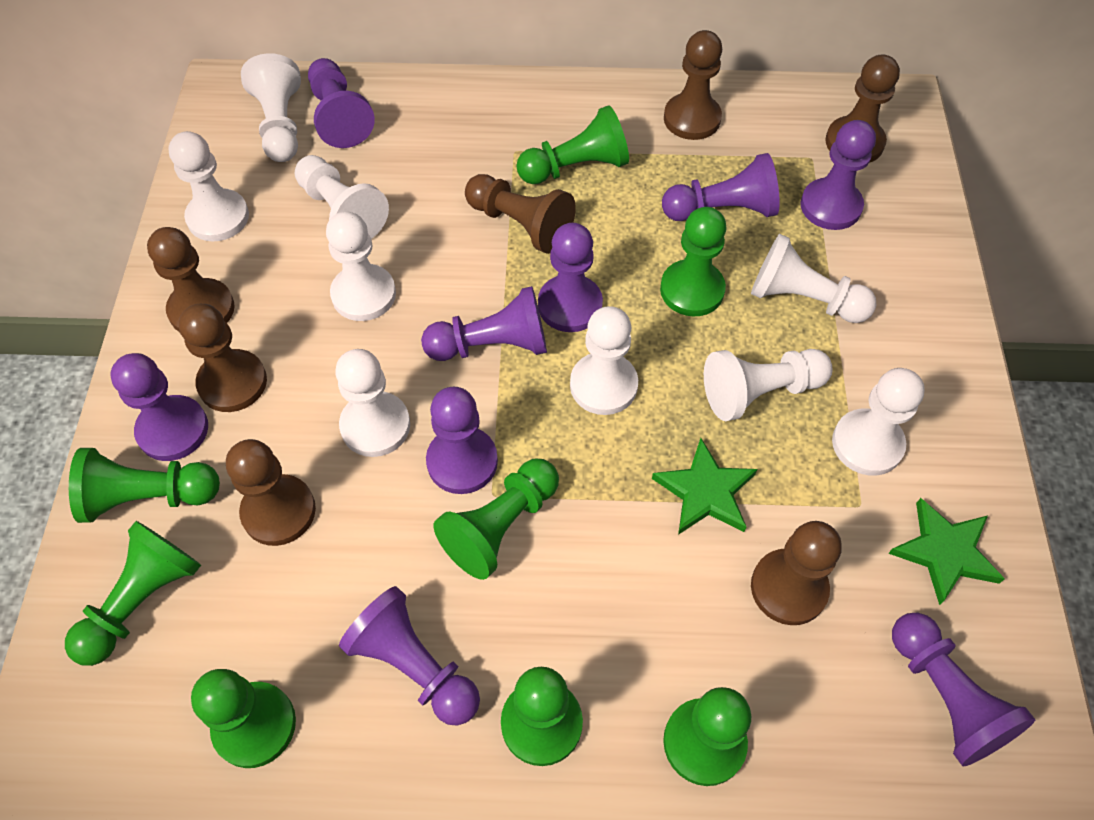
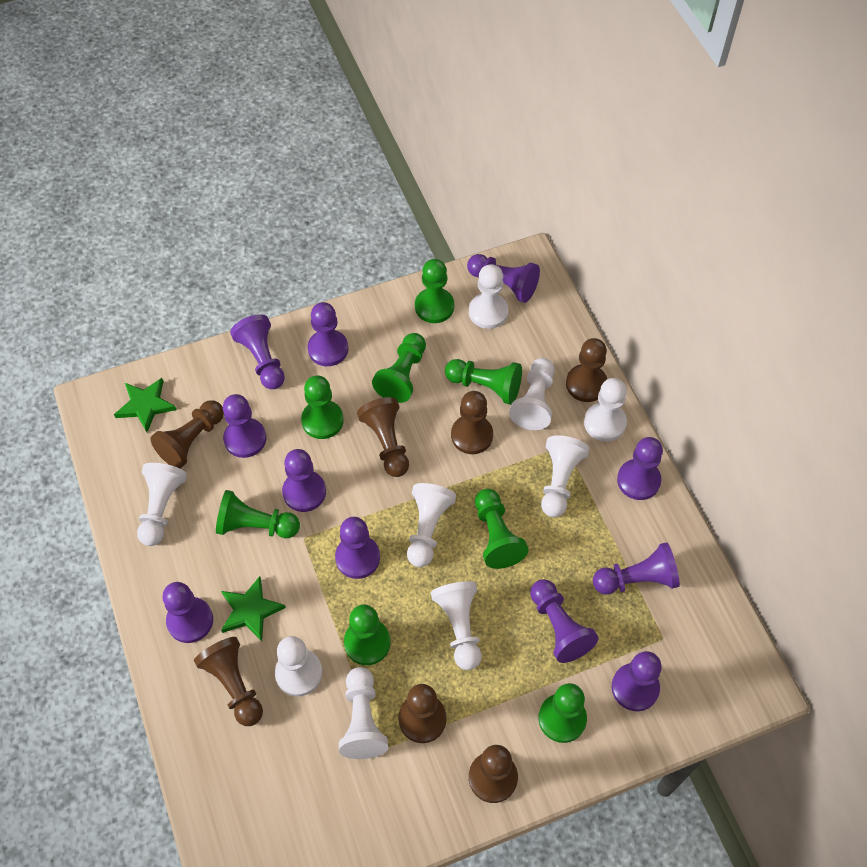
purple pawn: [111,353,208,461] [308,58,375,148] [339,586,480,726] [421,286,547,361] [426,387,498,494] [538,223,603,332] [662,153,780,221] [801,120,876,230] [892,612,1035,767] = 9 -> [162,582,213,643] [223,394,266,458] [230,314,285,389] [282,449,326,512] [308,302,348,366] [335,517,380,579] [467,254,540,303] [530,579,599,663] [593,542,680,594] [612,651,662,711] [617,437,663,500] = 11

